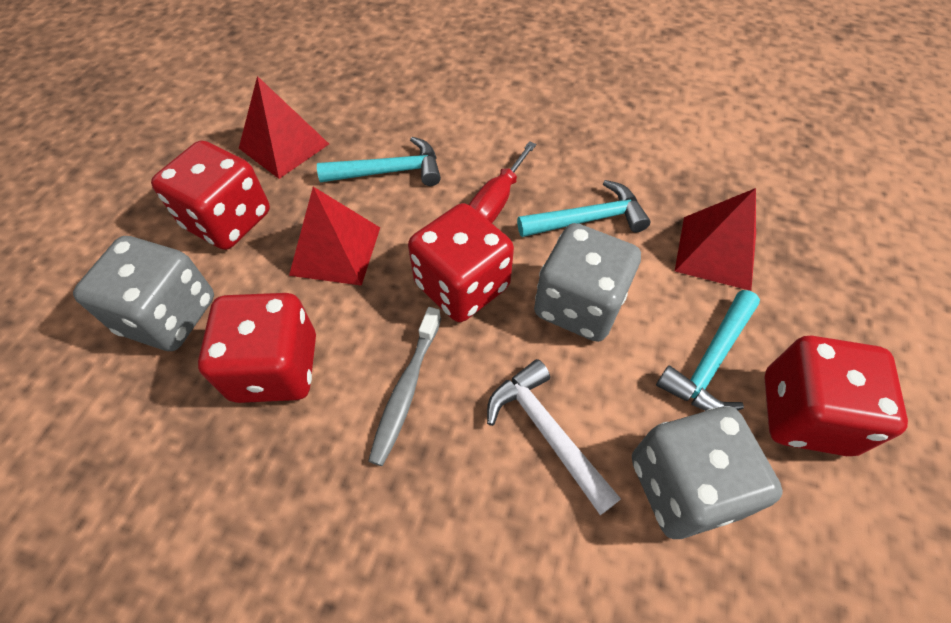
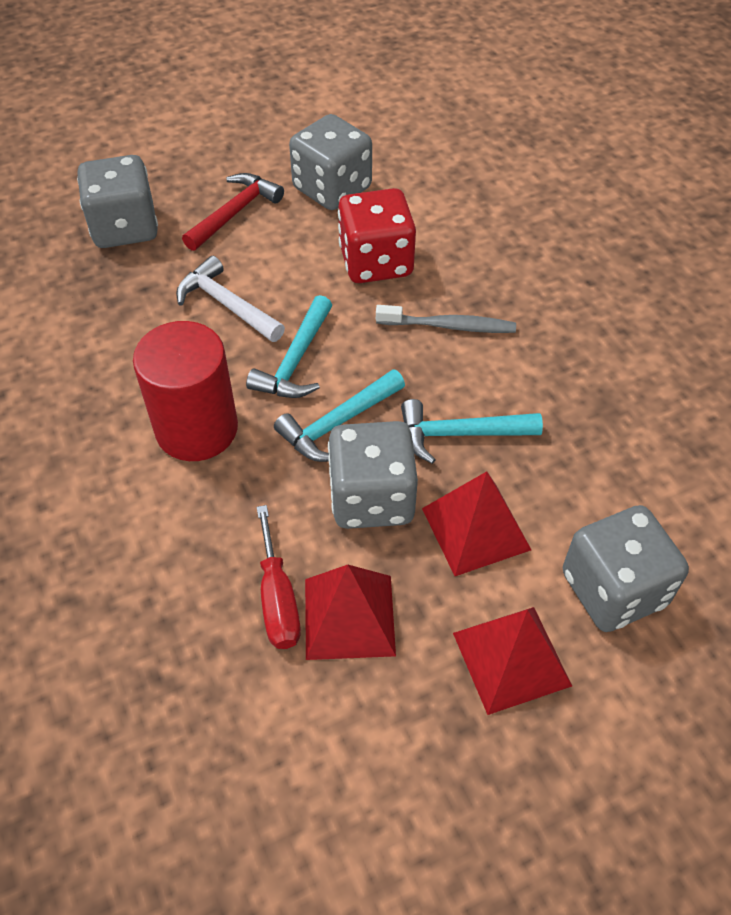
grey dice: [73,236,214,351] [534,223,641,342] [632,406,783,539] = 3 -> [77,155,158,248] [289,114,372,210] [328,421,418,529] [563,505,689,632] = 4
red cylinder: none = 0 -> [133,321,238,461] = 1
red dice: [151,141,270,250] [198,293,316,403] [408,203,514,322] [764,336,908,456] = 4 -> [338,188,416,283] = 1
red hammer: none = 0 -> [182,173,284,251] = 1

